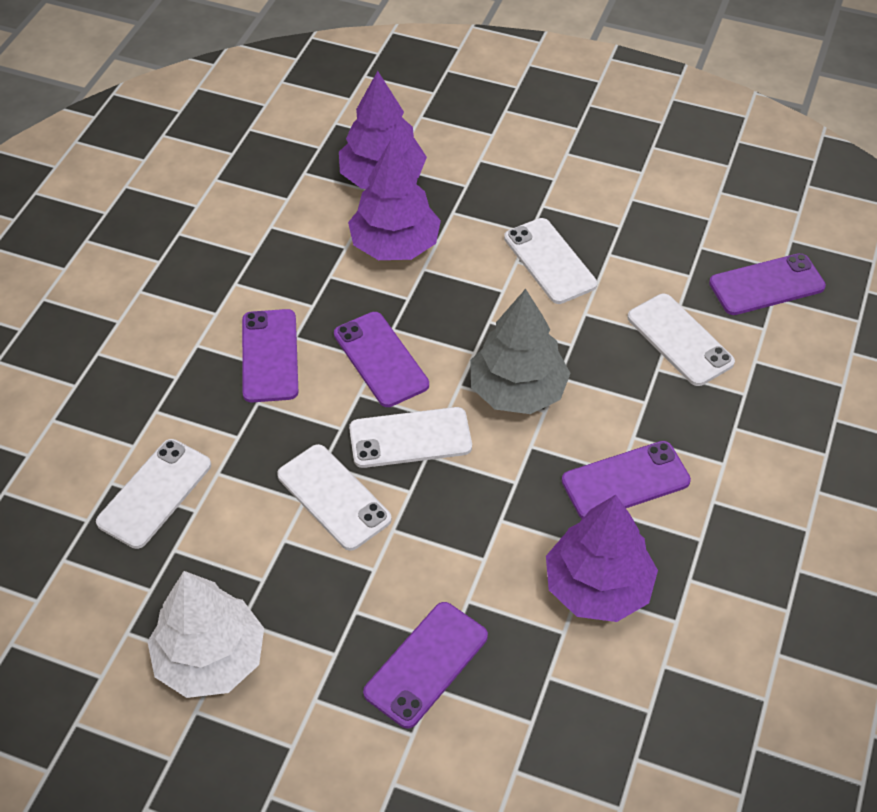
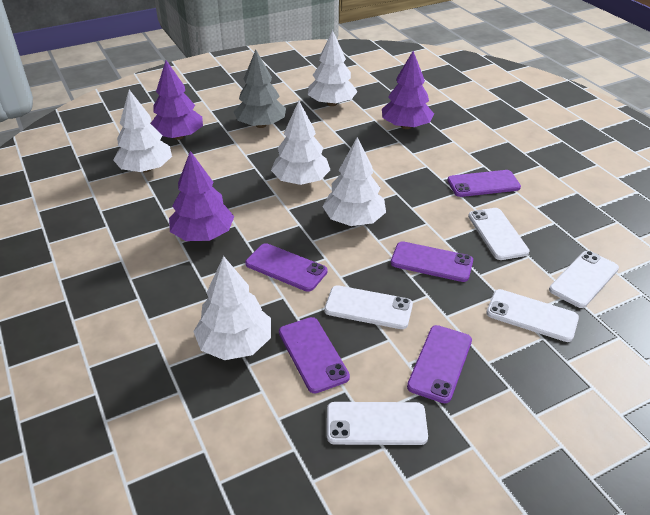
white tree: [147,571,264,698] = 1 -> [113,90,172,172] [193,256,271,360] [271,101,330,185] [308,30,358,106] [322,137,386,226] = 5

